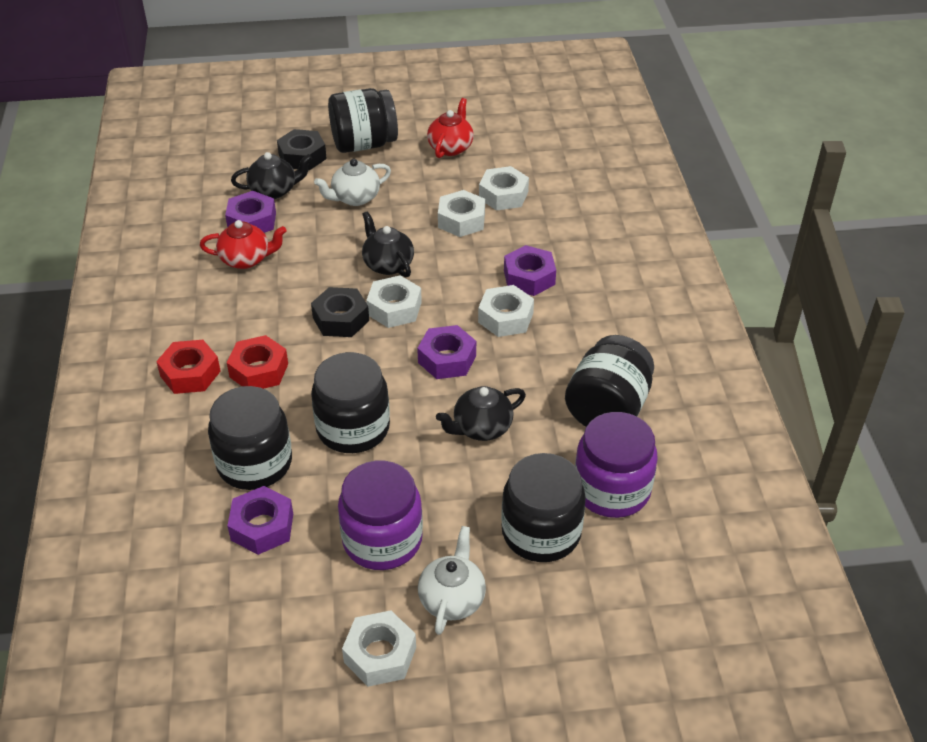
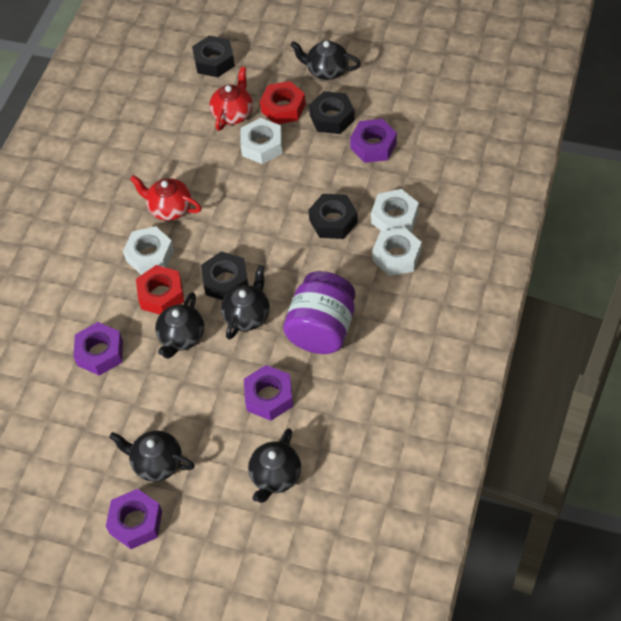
black jar: [208,386,292,490] [311,352,390,453] [328,88,398,153] [501,453,586,562] [565,335,654,427] = 5 -> none = 0
black nut: [277,129,327,170] [311,287,369,337] = 2 -> [192,35,235,77] [201,251,248,300] [308,194,358,239] [309,91,355,134] = 4
black teapot: [231,152,312,199] [362,211,414,277] [436,386,526,441] = 3 -> [109,430,195,482] [155,292,204,359] [221,265,270,340] [248,428,301,503] [290,40,361,80] = 5
purple jar: [338,461,423,570] [575,412,658,518] = 2 -> [283,271,355,354] = 1
white nut: [342,610,416,687] [366,275,422,328] [438,190,485,237] [478,285,534,337] [479,166,529,211] = 5 -> [123,226,174,275] [240,118,282,164] [371,189,419,232] [372,227,422,276] = 4
white teapot: [314,159,391,206] [418,526,486,635] = 2 -> none = 0

